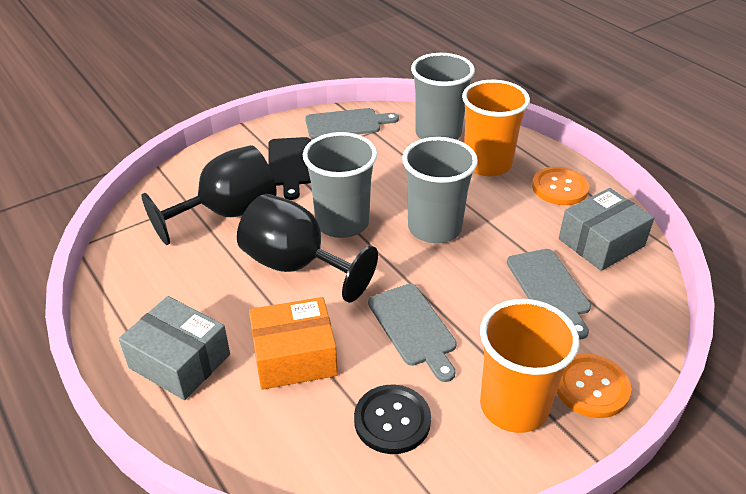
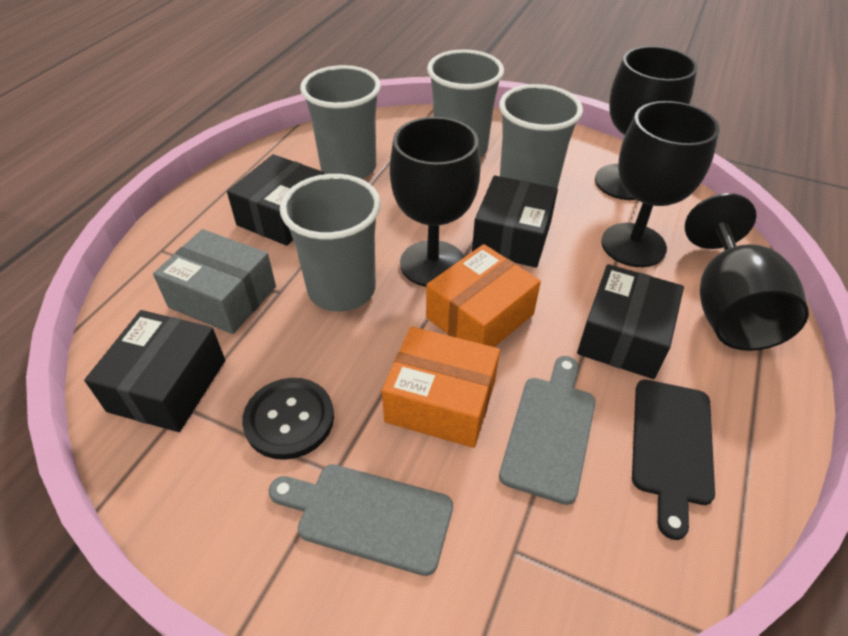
black box: none = 0 -> [84,310,225,432] [227,154,324,246] [472,176,558,268] [577,264,684,379] = 4
black goblet: [141,145,277,245] [237,194,378,303] = 2 -> [390,117,481,287] [595,46,698,200] [601,101,719,267] [685,193,809,351] = 4
grey box: [119,296,230,400] [559,188,654,271] = 2 -> [153,229,276,334] = 1
grey cup: [303,132,377,238] [402,137,478,243] [411,53,475,140] = 3 -> [280,174,381,311] [300,65,381,179] [427,49,504,158] [499,84,583,188] = 4
grey cutting board: [305,108,399,139] [368,284,457,382] [507,249,591,339] = 3 -> [268,464,453,576] [499,356,596,505] = 2
orange box: [249,297,338,390] = 1 -> [382,326,500,448] [426,244,541,347] = 2
orange button: [532,167,590,205] [557,353,631,418] = 2 -> none = 0
orange cup: [462,80,530,176] [480,299,579,433] = 2 -> none = 0

